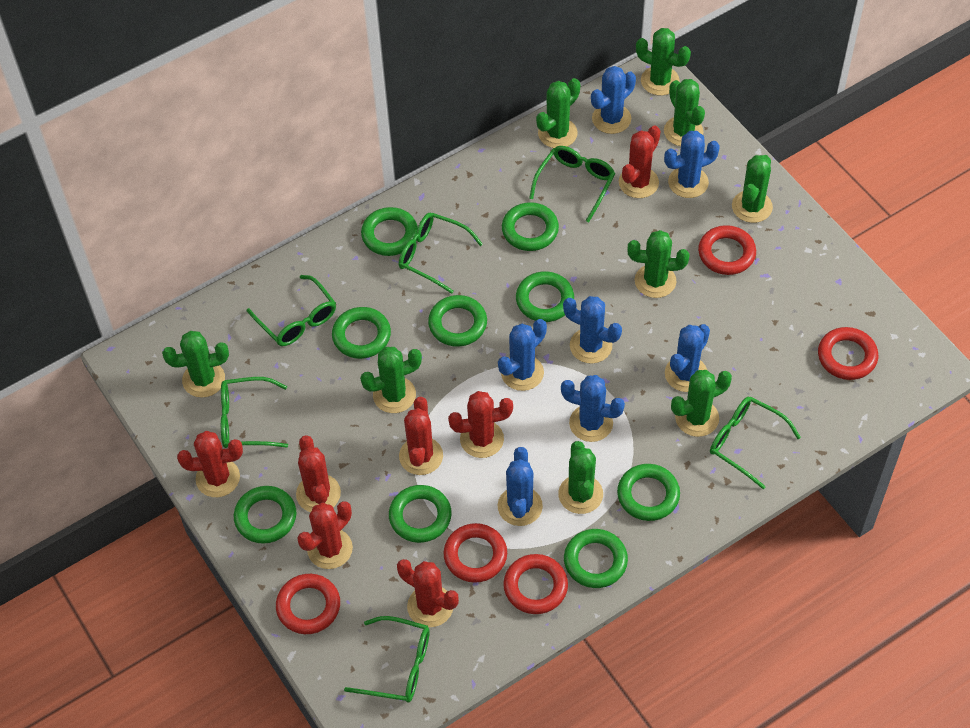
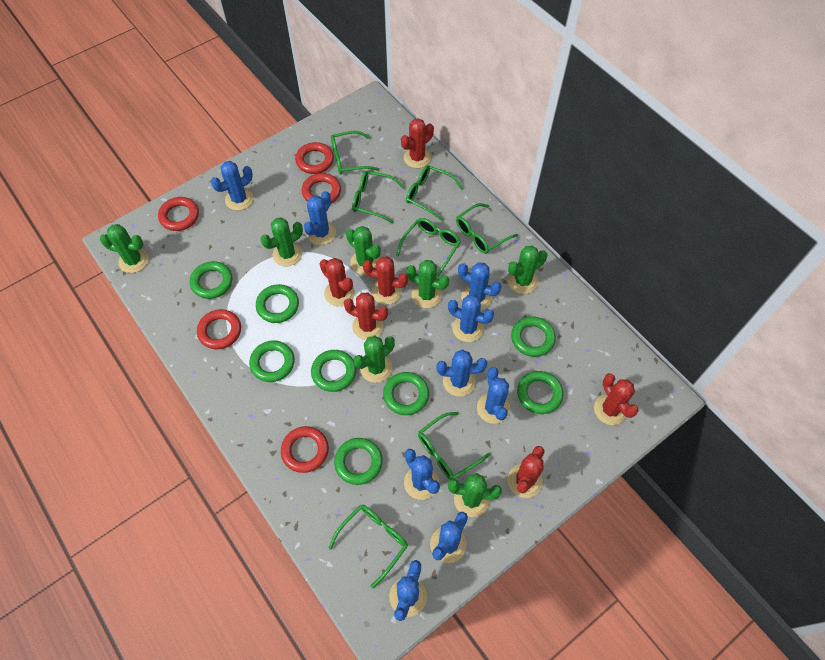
blue cactus: [498,319,547,391] [498,447,543,526] [561,375,625,442] [563,296,622,364] [591,66,636,134] [664,131,720,198] [665,324,710,392] = 7 -> [211,161,254,211] [304,191,336,245] [389,560,427,621] [404,449,440,500] [430,512,468,563] [437,349,487,397] [448,295,494,342] [458,262,502,310] [477,367,510,424] = 9
green cactus: [162,331,229,398] [360,347,422,413] [536,78,580,148] [558,441,603,514] [628,230,689,298] [636,28,691,96] [664,79,705,146] [671,370,732,437] [732,155,773,223] = 9 -> [100,224,149,273] [260,217,303,267] [346,226,381,275] [353,335,395,383] [406,260,449,308] [448,473,502,517] [508,246,547,294] = 7
green glasses: [221,377,288,448] [247,275,336,346] [344,616,430,702] [399,213,483,294] [529,146,615,222] [710,397,801,489] = 6 -> [329,505,408,588] [331,131,380,174] [352,171,405,223] [396,218,461,277] [406,165,463,221] [418,412,490,480] [456,203,518,254] = 7
green ring: [234,486,296,544] [332,307,391,359] [361,207,418,256] [389,485,452,543] [428,295,487,347] [502,202,559,251] [516,271,574,322] [564,529,628,588] [617,464,680,521] = 9 -> [190,261,233,299] [249,340,295,382] [256,284,299,323] [311,350,356,392] [334,438,383,485] [383,372,429,415] [511,316,556,357] [517,371,563,414] = 8
red cactus: [177,431,243,497] [296,435,341,512] [297,501,353,569] [397,559,459,627] [399,397,443,475] [448,391,513,458] [619,126,661,198] = 7 -> [320,258,355,306] [344,293,388,340] [363,256,408,305] [401,118,434,168] [508,446,544,498] [594,373,639,425] = 6

